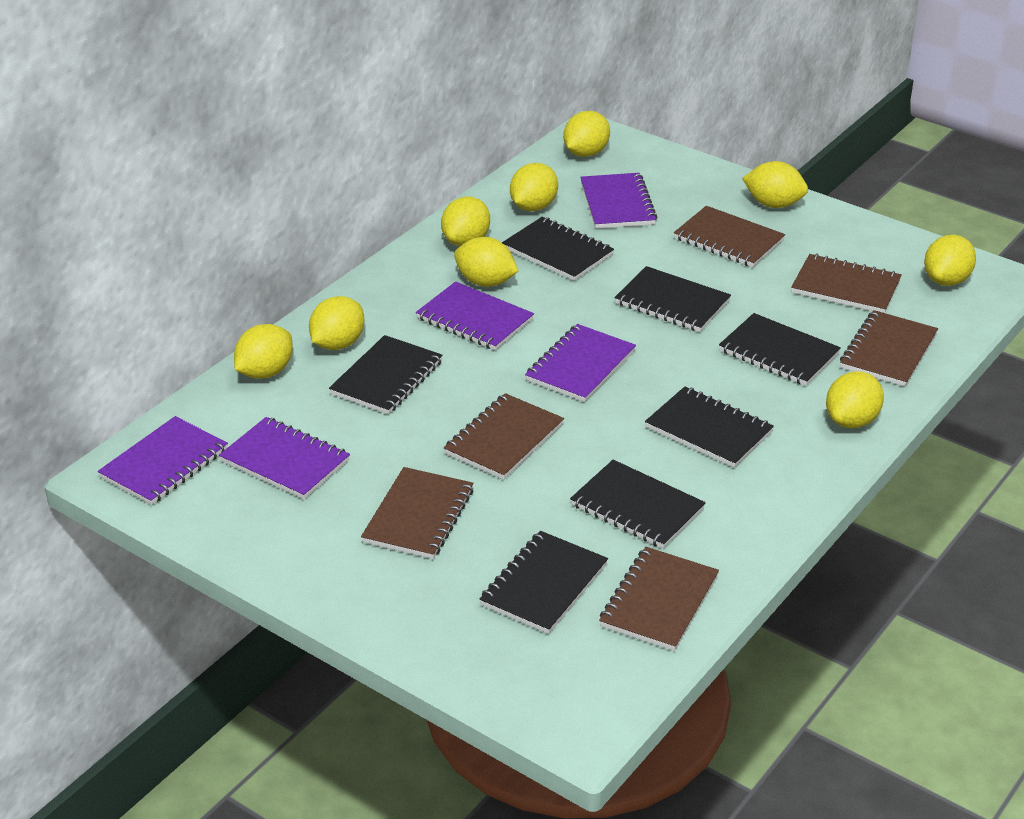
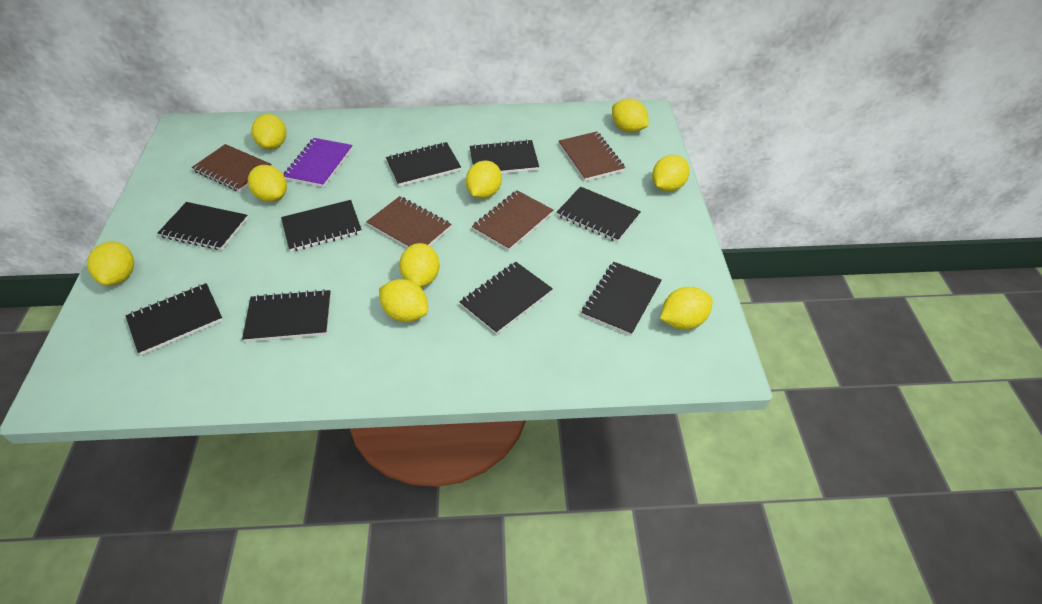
black notebook: [329,335,443,414] [480,531,608,634] [502,217,614,281] [570,460,706,549] [615,266,731,332] [645,387,774,468] [719,313,841,386] = 7 -> [125,283,223,355] [158,202,248,250] [242,289,331,342] [281,200,362,252] [386,142,461,186] [460,262,553,335] [470,139,539,174] [556,186,641,242] [582,262,662,336] = 9
brown notebook: [361,467,473,559] [444,393,564,480] [599,547,719,651] [674,206,785,267] [791,254,902,313] [840,310,938,386] = 6 -> [192,144,272,192] [366,196,452,248] [472,190,553,251] [559,132,625,181] = 4
purple notebook: [98,416,228,505] [219,417,350,499] [416,281,534,350] [525,324,636,402] [581,173,657,229] = 5 -> [284,138,353,187] = 1

